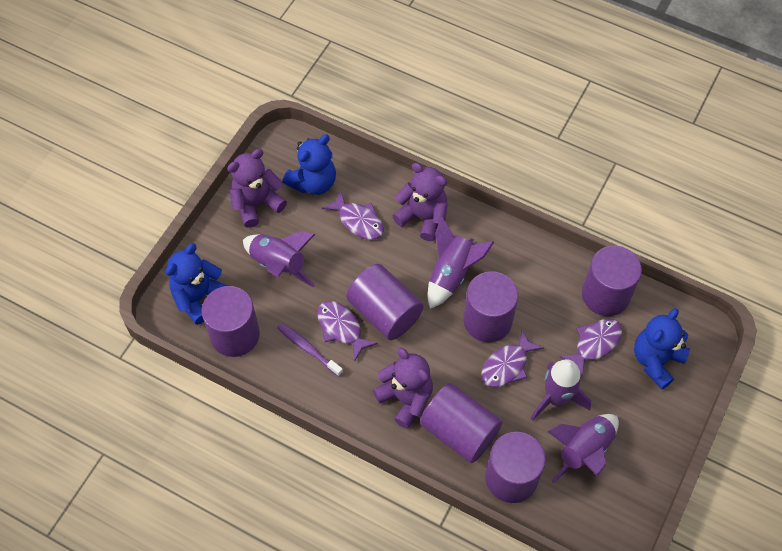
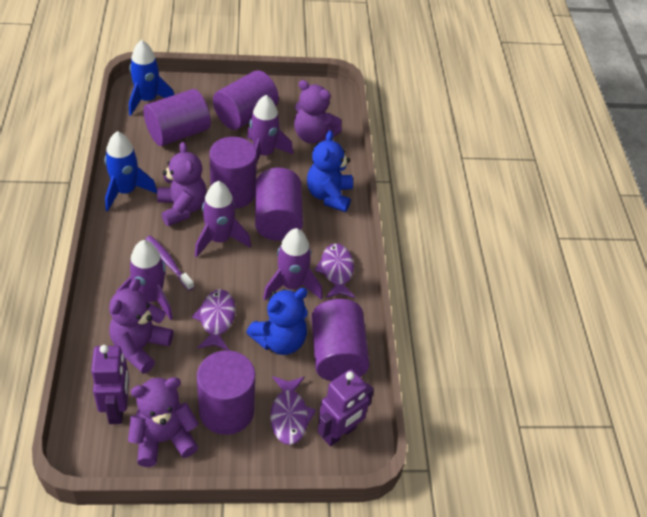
blue rocket: none = 0 -> [105,131,157,211] [129,40,174,116] = 2
blue teddy bear: [166,243,228,325] [282,134,336,195] [634,308,690,389] = 3 -> [246,288,308,355] [307,131,353,212] = 2
purple fish: [317,301,378,361] [322,191,384,240] [481,329,544,388] [559,319,622,377] = 4 -> [192,289,235,351] [270,376,316,445] [314,243,355,298] = 3
purple robot: none = 0 -> [91,345,129,424] [318,369,374,447] = 2
purple teddy bear: [227,149,287,228] [373,348,433,429] [392,163,448,241] = 3 -> [109,279,173,374] [128,377,199,467] [157,142,207,226] [294,80,342,144] = 4

